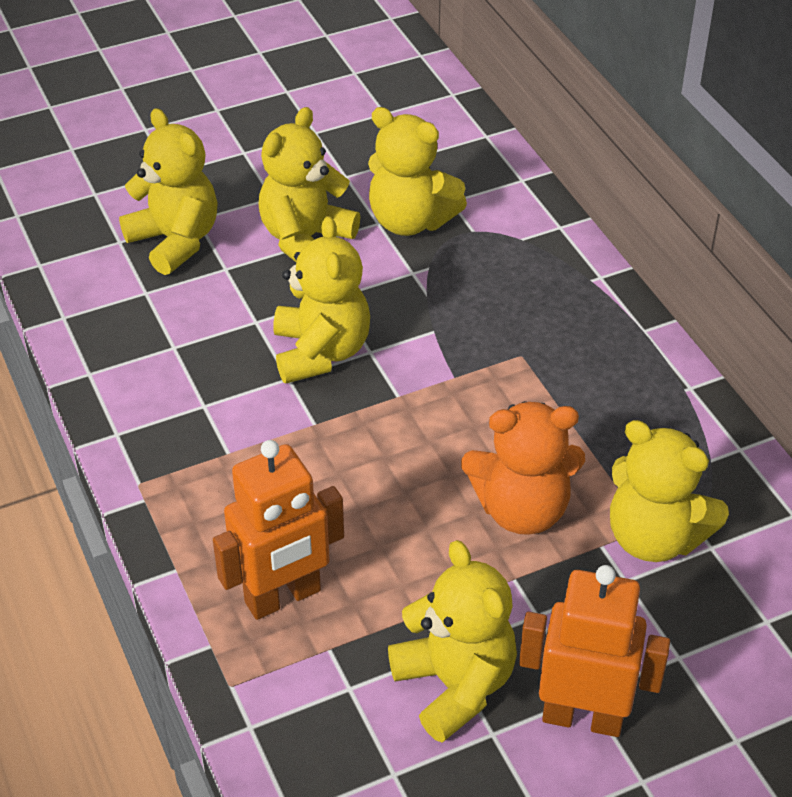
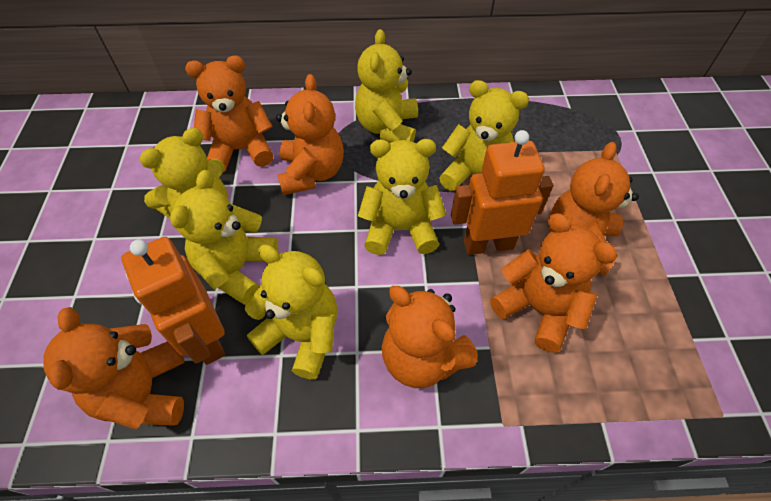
orange teddy bear: [461,401,585,535] = 1 -> [44,307,184,430] [185,56,274,171] [276,74,344,195] [382,286,478,388] [490,213,618,353] [549,142,639,276] = 6

